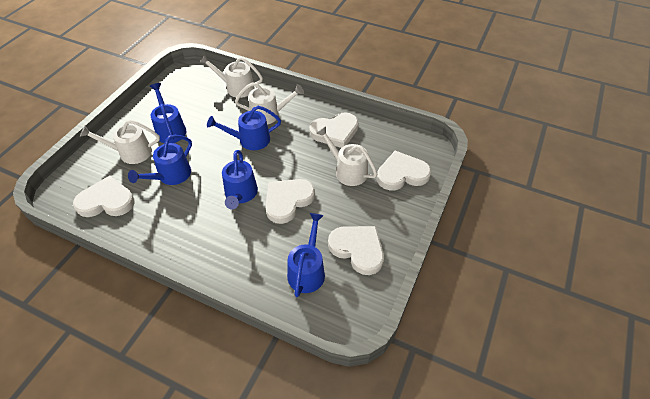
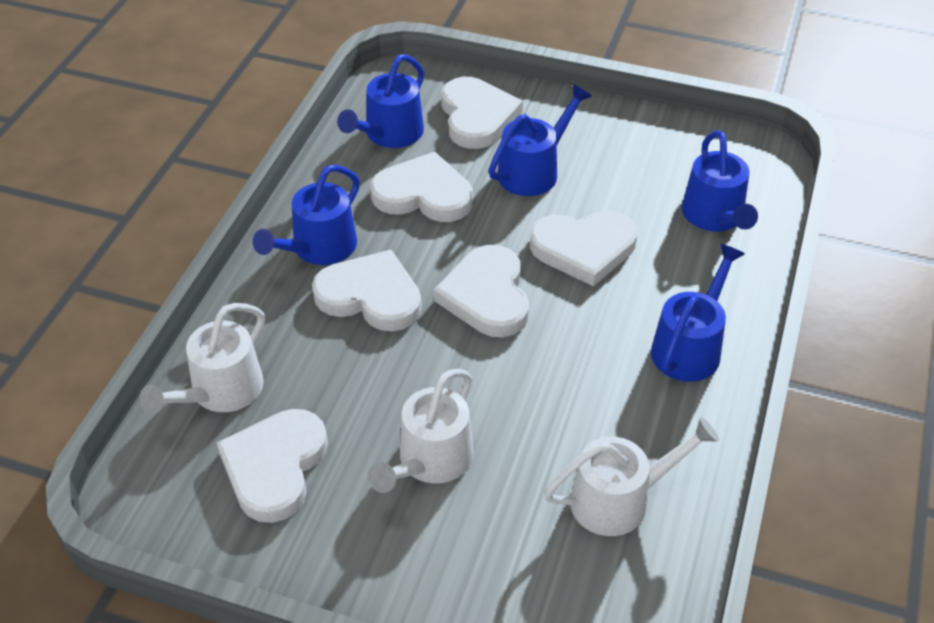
white heart: [73,176,135,217] [265,179,315,224] [309,112,359,148] [328,226,384,275] [377,151,431,190] = 5 -> [217,409,328,523] [312,250,422,331] [370,152,473,222] [434,245,529,337] [441,77,523,149] [530,211,637,286] = 6
white watering can: [80,120,160,164] [199,54,263,98] [235,82,304,125] [316,126,377,186] = 4 -> [140,303,265,414] [368,369,474,493] [544,417,719,536] = 3

